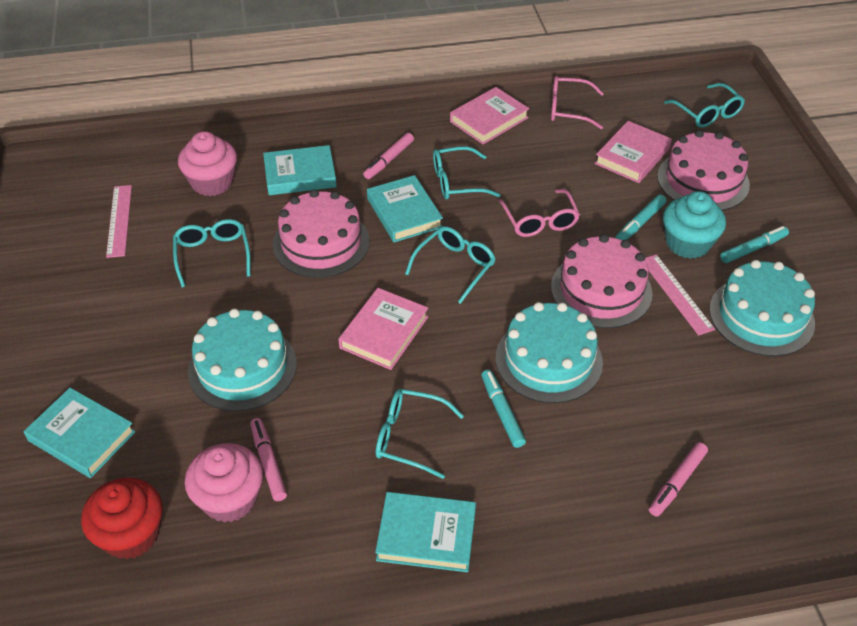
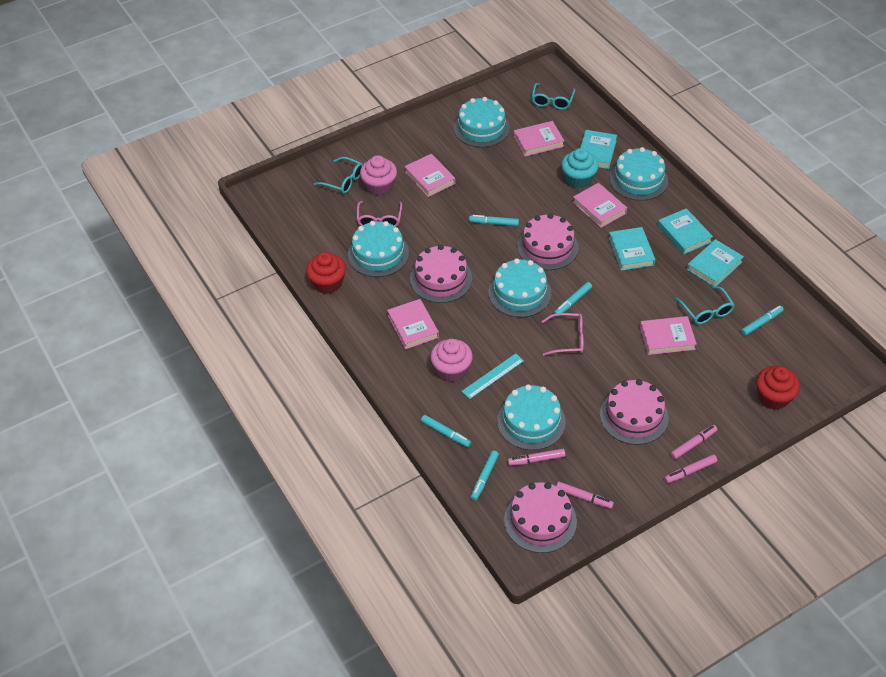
pink book: [338,288,428,370] [450,87,529,144] [595,121,672,183] = 3 -> [387,299,439,349] [404,154,455,197] [513,121,564,157] [573,183,627,228] [640,316,697,355] = 5
pink cake: [273,189,369,278] [551,234,653,328] [657,130,750,211] = 3 -> [410,245,472,303] [504,482,577,553] [517,213,578,270] [600,379,669,445] = 4
pink marker: [250,418,287,501] [363,133,414,179] [649,442,708,517] = 3 -> [508,449,565,466] [556,482,614,509] [664,454,717,483] [670,425,717,459] = 4
pink ruler: [106,185,132,258] [645,254,715,335] = 2 -> none = 0
red cupcake: [81,478,163,559] = 1 -> [306,252,346,294] [756,366,800,410] = 2
turquoise cake: [188,308,297,411] [496,302,603,403] [709,260,815,356] = 3 -> [348,221,409,277] [454,97,510,147] [488,258,551,317] [497,384,566,450] [609,147,668,201] = 5
turquoise glasses: [173,219,251,287] [376,389,464,479] [405,226,496,304] [433,146,500,199] [664,83,745,128] = 5 -> [314,157,363,194] [531,83,575,110] [675,286,735,324] = 3
turquoise marker: [481,370,526,448] [615,194,666,240] [721,226,789,263] = 3 -> [421,415,471,447] [469,215,519,226] [470,450,499,501] [554,282,592,317] [741,305,784,336] = 5
turquoise ruler: none = 0 -> [462,353,524,399] = 1

